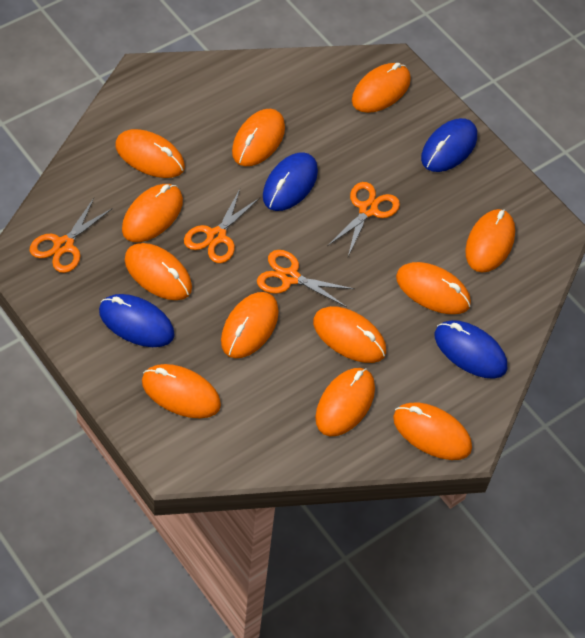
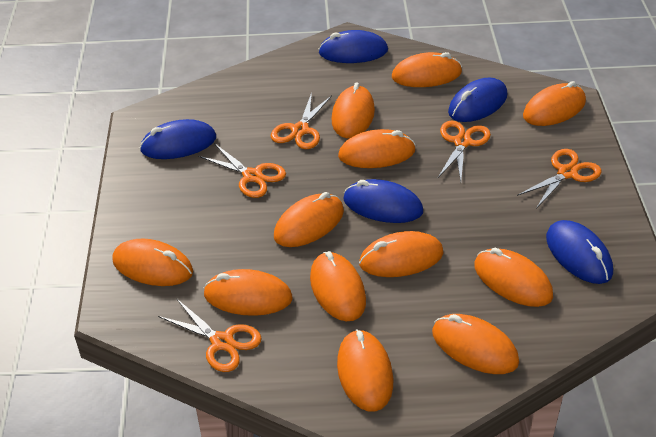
blue mouse: [99,294,175,347] [263,152,318,211] [421,118,477,172] [435,320,507,379] = 4 -> [140,119,216,159] [318,30,388,63] [343,179,423,223] [448,77,507,122] [546,220,613,284] = 5
orange scissors: [30,198,113,273] [184,189,260,263] [257,250,354,307] [327,182,400,256] = 4 -> [158,298,262,372] [198,143,286,198] [271,92,332,149] [438,121,491,181] [517,149,601,209] = 5

